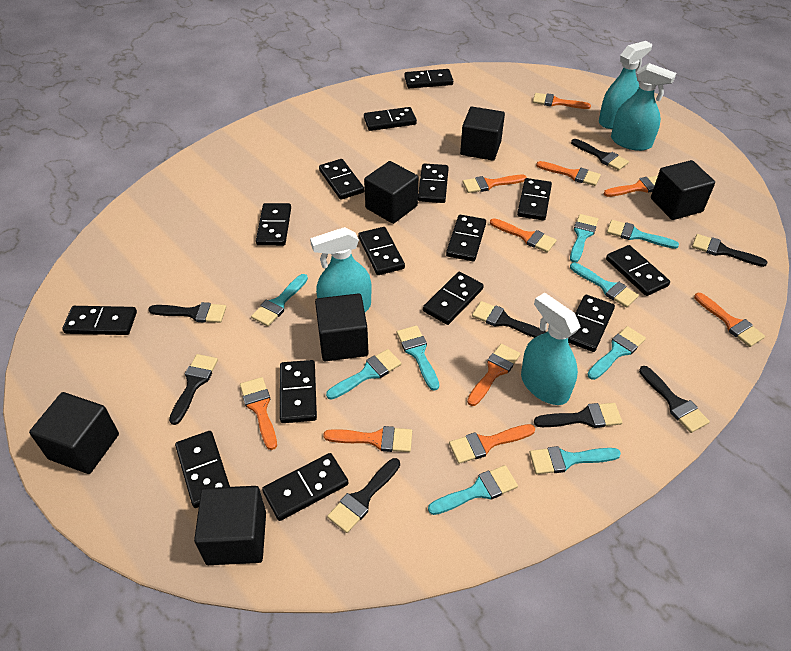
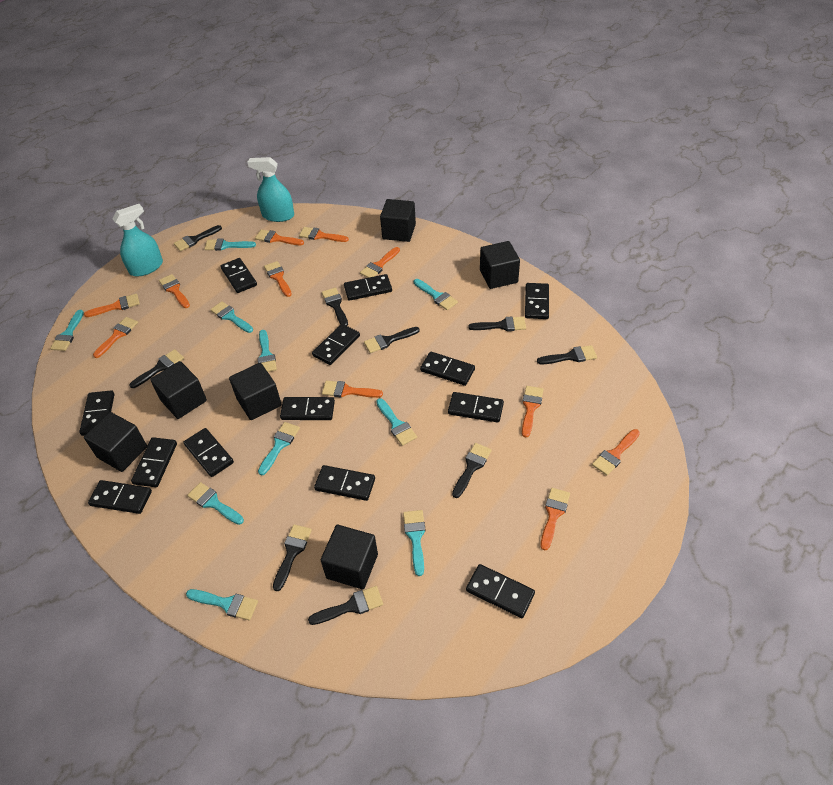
black brush: [148,302,226,323] [169,354,218,425] [327,458,400,533] [472,301,546,338] [534,403,622,428] [571,139,629,171] [639,366,710,433] [692,234,767,267] = 8 -> [129,349,184,388] [174,225,222,251] [273,524,312,592] [308,586,383,625] [322,288,348,326] [364,327,420,353] [452,443,492,498] [468,317,526,331] [537,345,597,364] = 9
black domino: [62,306,137,335] [175,431,230,508] [256,203,291,246] [262,453,348,521] [280,360,317,423] [319,159,364,200] [358,227,405,275] [364,107,417,131] [404,69,453,88] [418,164,449,203] [423,272,484,325] [446,215,486,261] [517,178,552,221] [568,295,615,352] [606,245,670,296] = 15 -> [79,390,114,436] [88,480,152,514] [131,437,177,487] [184,428,234,477] [221,258,257,293] [280,397,335,420] [312,324,360,365] [314,465,375,501] [344,274,392,301] [420,352,475,386] [448,392,504,422] [466,564,535,618] [525,283,549,319] = 13
orange brush: [240,377,277,450] [323,426,412,452] [449,424,535,464] [463,175,527,193] [467,344,521,406] [490,218,557,253] [533,93,591,109] [536,161,601,186] [604,176,658,197] [694,293,765,347] = 10 -> [84,294,140,317] [93,317,138,358] [159,274,190,308] [255,229,304,245] [264,261,292,297] [299,227,349,242] [322,381,383,398] [360,247,400,278] [522,386,544,438] [540,488,570,550] [592,429,640,475] = 11
turquoise brush: [251,274,308,326] [326,349,401,400] [397,325,439,391] [428,465,518,515] [530,446,621,474] [570,214,598,263] [570,263,639,308] [587,326,646,380] [607,220,679,249] = 9 -> [50,310,84,351] [186,589,258,620] [187,482,244,525] [204,239,256,251] [210,301,253,333] [257,330,277,372] [258,422,300,475] [376,398,417,446] [403,510,426,576] [414,279,458,310] = 10
turquoise spray bottle: [310,227,372,312] [521,293,581,405] [599,41,652,129] [611,63,676,151] = 4 -> [113,204,163,277] [247,157,294,222] = 2

